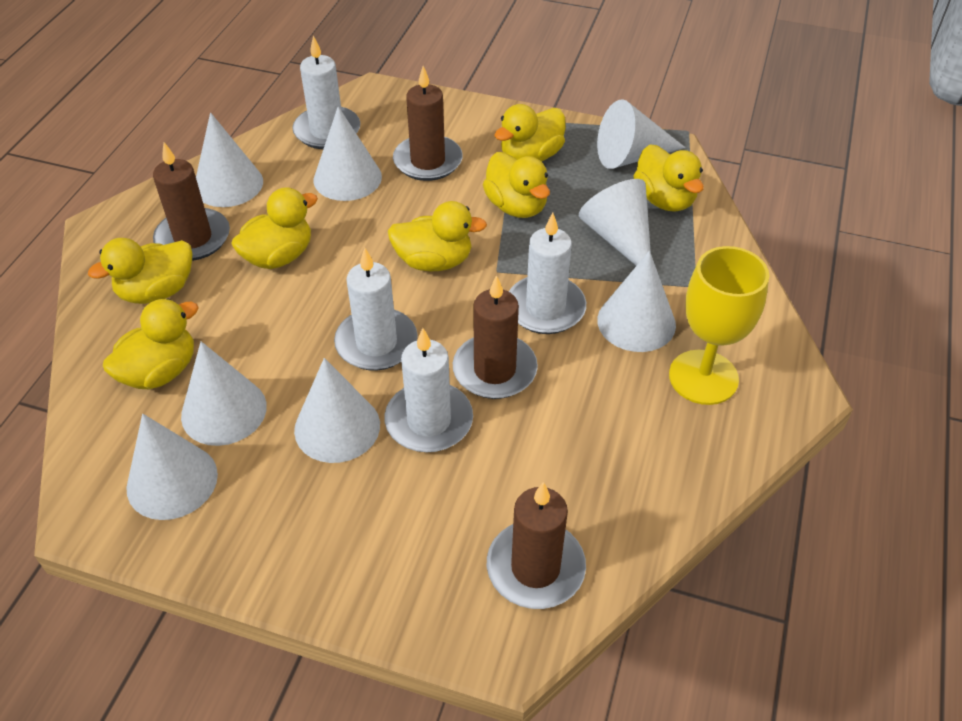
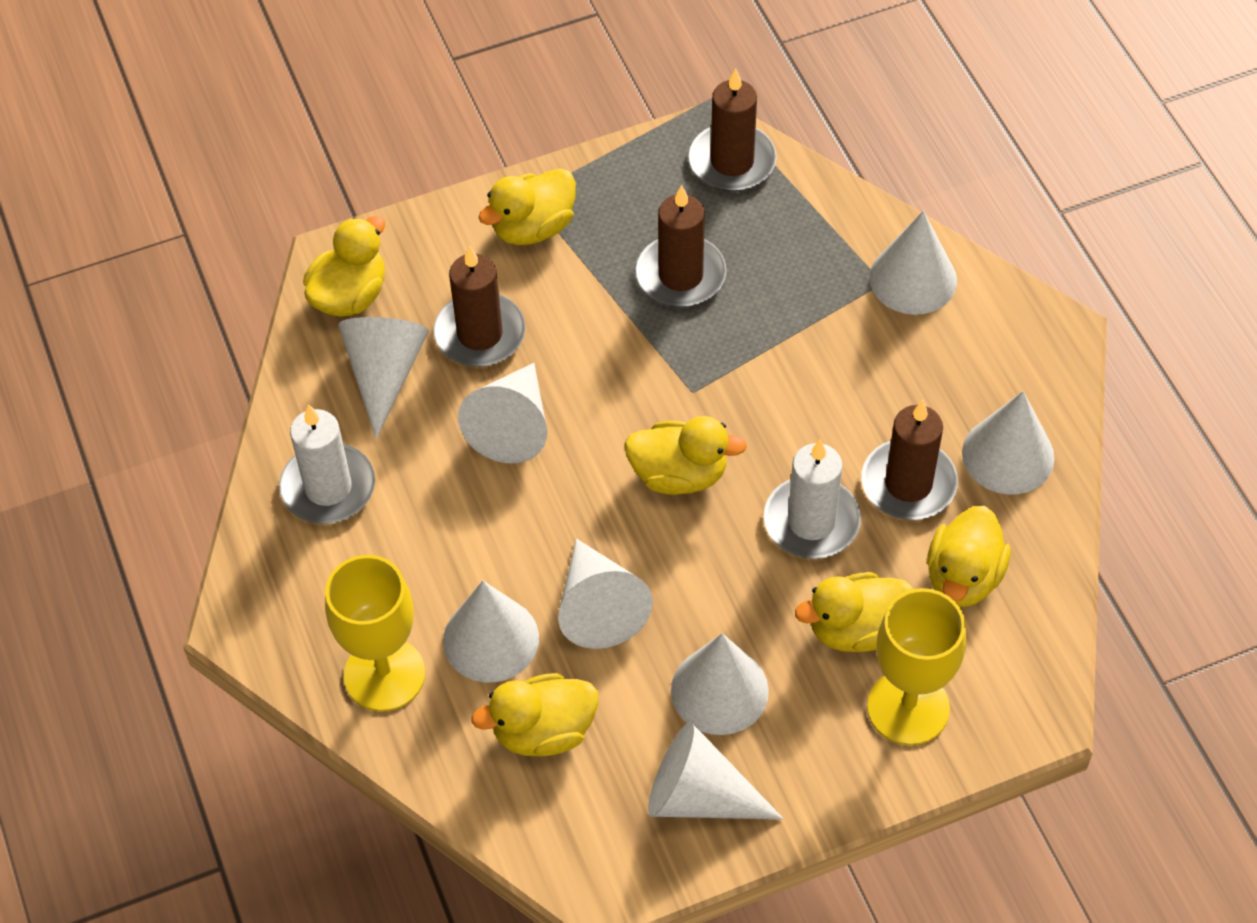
white candle: [292,36,360,149] [334,248,418,371] [384,328,473,452] [509,212,586,334] = 4 -> [279,404,375,524] [764,439,861,559] = 2
yellow duck: [88,238,192,304] [103,299,199,389] [231,187,318,269] [388,201,487,272] [483,152,550,218] [494,104,566,162] [633,144,704,212] = 7 -> [303,216,385,317] [471,673,598,756] [478,168,576,245] [624,416,747,495] [795,572,914,652] [927,506,1011,607] = 6
yellow goblet: [669,246,769,405] = 1 -> [325,555,425,711] [867,588,966,745] = 2

